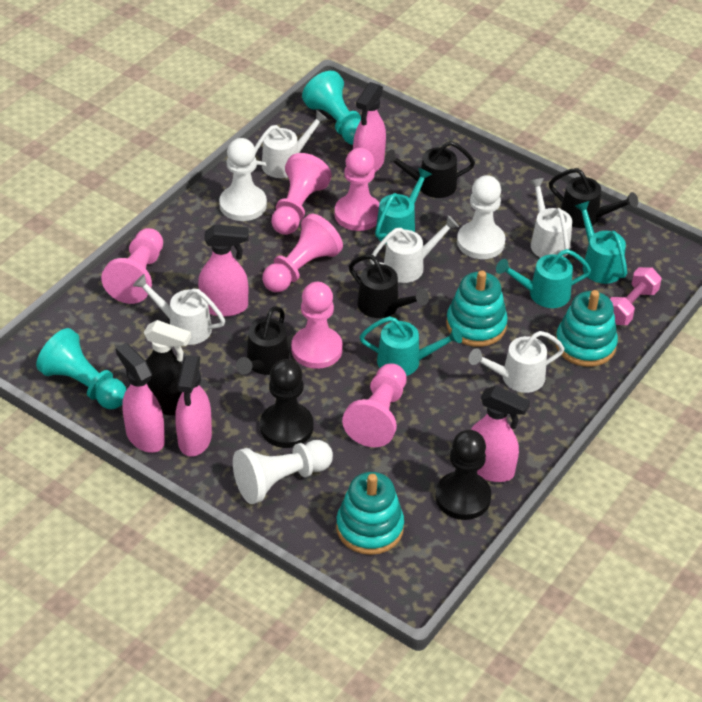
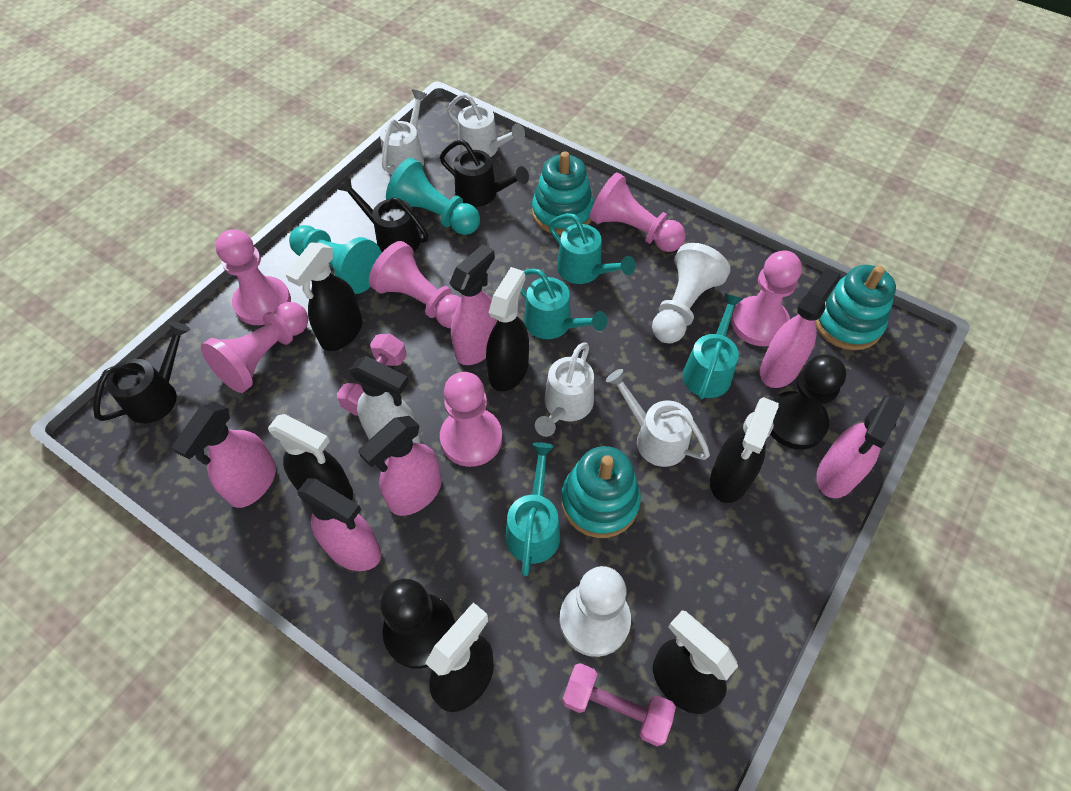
black spray bottle: [144,320,191,416] = 1 -> [268,414,353,501] [286,243,362,351] [425,602,494,712] [486,267,529,392] [653,610,738,714] [710,397,779,503] = 6
black watering can: [236,306,289,375] [349,255,429,318] [384,141,475,198] [549,168,638,228] = 4 -> [93,321,190,424] [338,178,428,252] [440,140,529,207] = 3
pink dumbbell: [610,267,662,325] = 1 -> [337,334,407,416] [562,663,676,746] = 2
pink spray bottle: [116,343,165,453] [175,356,212,457] [198,224,249,317] [353,82,386,172] [471,386,530,482] = 5 -> [172,402,276,508] [297,478,381,571] [358,416,442,516] [450,244,497,365] [760,267,840,388] [817,394,905,498] = 6
white pawn: [219,138,267,221] [233,440,333,504] [457,175,505,259] = 3 -> [560,566,631,657] [652,243,730,344] = 2
white spray bottle: none = 0 -> [349,356,421,443] = 1
white watering can: [133,274,225,345] [255,110,328,178] [370,215,459,283] [469,331,565,393] [529,178,572,258] = 5 -> [380,90,427,175] [447,93,525,157] [535,343,594,437] [606,369,710,467] = 4

